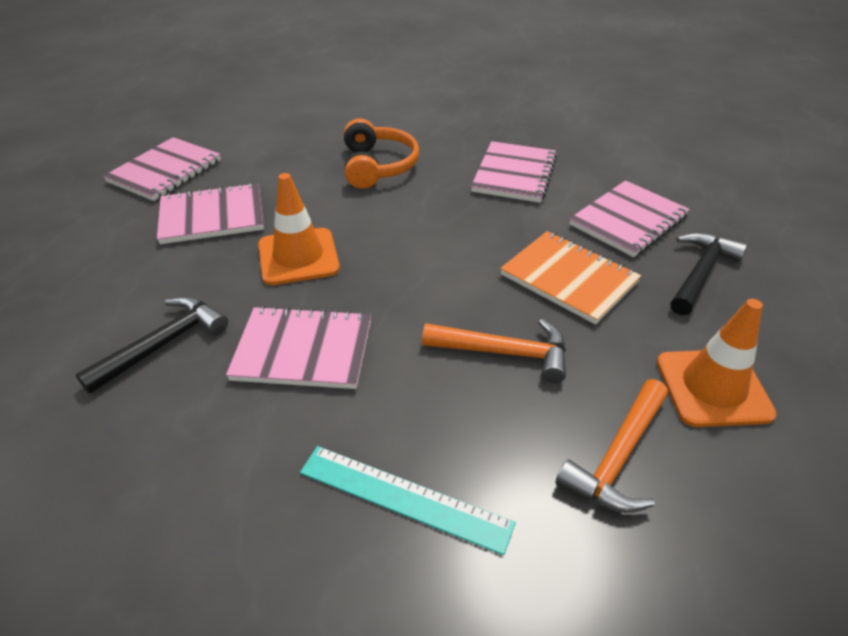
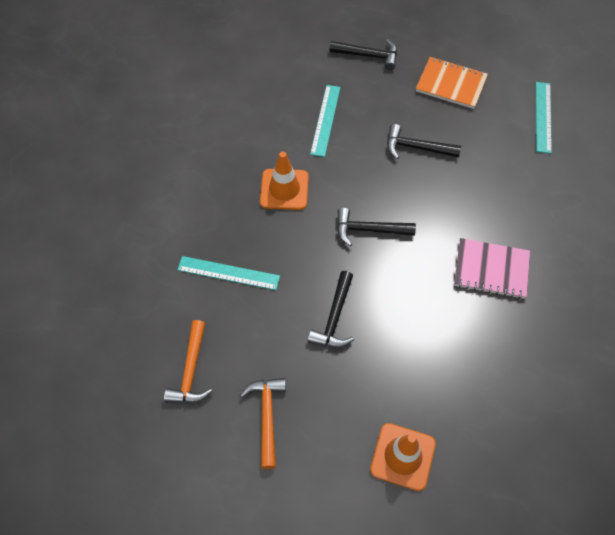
black hammer: [75,296,228,394] [671,232,748,315] = 2 -> [308,271,354,348] [330,39,397,70] [337,208,416,246] [387,124,461,159] = 4
orange headphones: [344,118,419,189] = 1 -> none = 0
pink notebook: [103,137,221,201] [157,183,264,244] [226,306,371,389] [471,141,557,203] [569,180,690,257] = 5 -> [454,238,530,299] = 1
turquoise ruler: [300,446,516,555] = 1 -> [177,256,280,290] [310,85,340,157] [536,82,552,153] = 3

